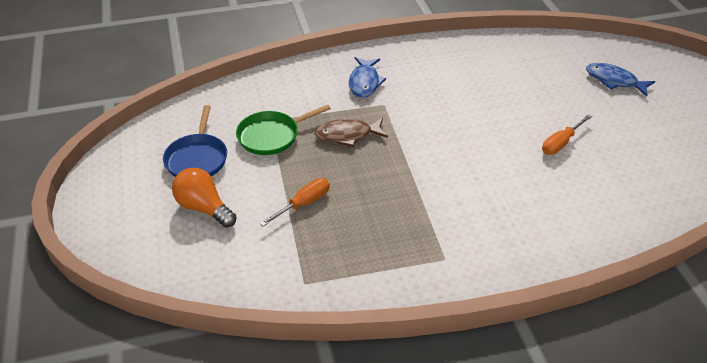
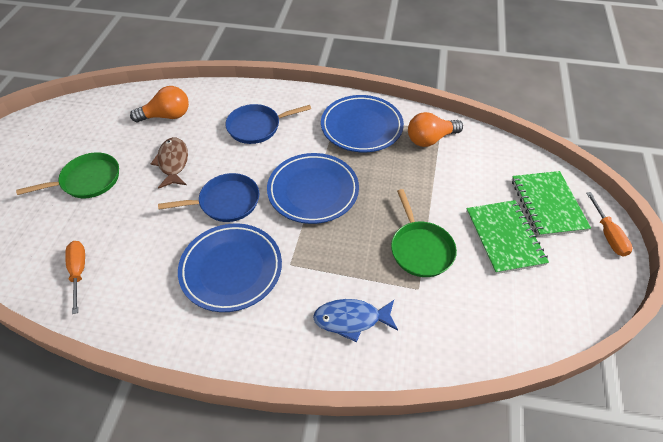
blue fish: [349,57,386,98] [586,63,655,97] = 2 -> [313,299,398,342] = 1
blue pan: [163,105,227,177] = 1 -> [158,173,259,222] [225,104,311,144] = 2
blue plate: none = 0 -> [178,224,282,312] [267,153,359,224] [321,95,404,152] = 3
green notebook: none = 0 -> [466,200,549,274] [512,171,591,237] = 2
green pan: [236,105,331,155] = 1 -> [16,152,119,198] [391,189,457,277] = 2
orange light bulb: [172,168,236,228] = 1 -> [130,86,189,122] [408,112,463,147] = 2

